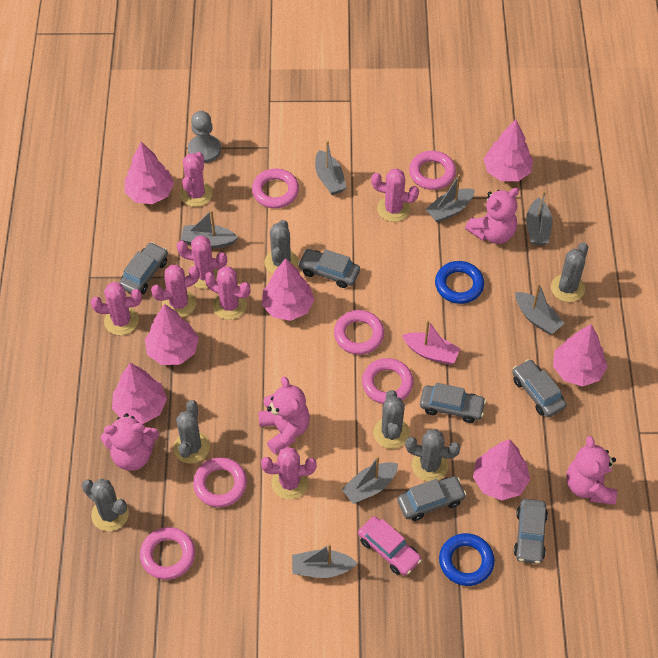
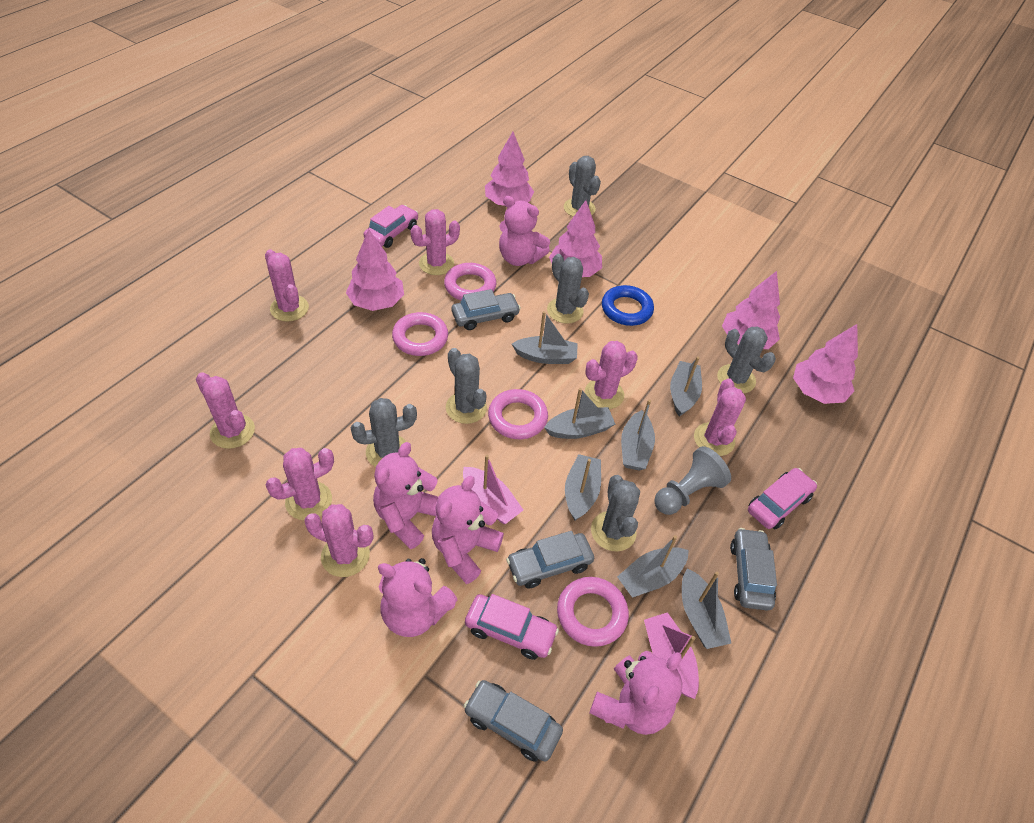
blue ring: [435,261,484,304] [439,533,495,586] = 2 -> [602,285,654,326] = 1
grey car: [119,242,168,294] [298,249,360,288] [397,476,466,521] [420,383,486,423] [512,359,566,417] [514,499,548,564] = 6 -> [452,289,521,330] [464,680,563,762] [506,531,594,589] [730,528,777,611] = 4
pink boat: [402,320,461,365] = 1 -> [463,455,523,524] [644,612,699,699] = 2
pink car: [358,516,422,576] = 1 -> [364,205,418,248] [465,594,559,660] [748,468,817,529] = 3
pink ring: [140,527,195,580] [193,457,247,507] [252,169,299,208] [334,310,384,355] [362,358,413,404] [409,151,456,190] = 6 -> [392,312,448,356] [444,263,496,300] [488,389,548,439] [557,577,629,647] = 4
pink teddy bear: [101,413,159,471] [258,377,310,455] [465,188,519,244] [566,436,617,505] = 4 -> [373,442,438,549] [378,558,457,637] [432,476,504,584] [499,196,550,266] [589,651,682,735] = 5
pink tree: [112,363,167,424] [124,142,174,204] [145,304,199,365] [262,258,314,321] [473,439,530,500] [483,120,533,181] [553,324,607,386] = 7 -> [346,229,404,311] [485,132,534,206] [549,200,602,277] [722,271,780,349] [793,324,858,404] = 5

